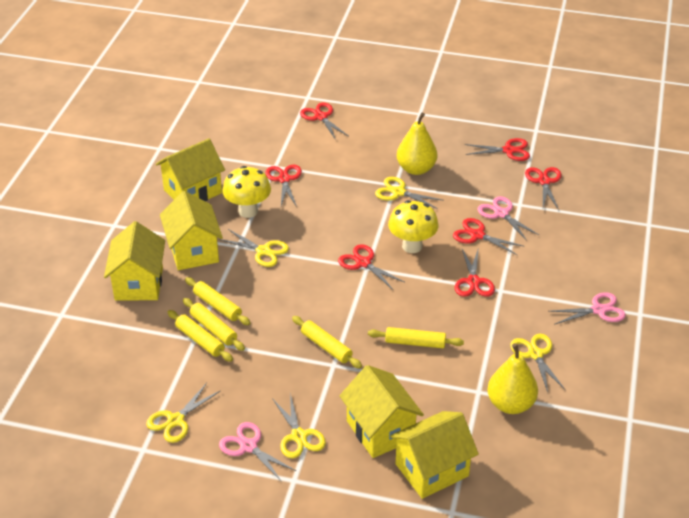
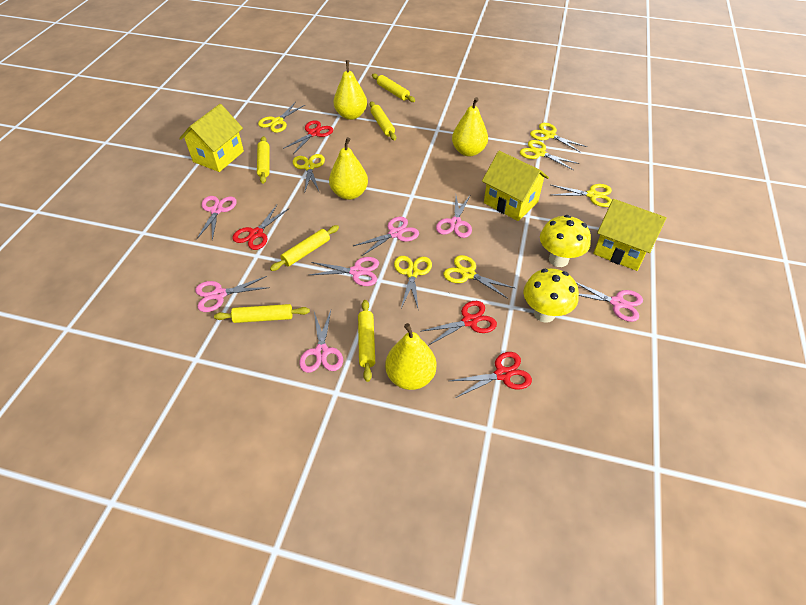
pink scissors: [219,422,296,482] [478,196,539,241] [548,292,626,325] = 3 -> [195,276,270,312] [196,196,237,240] [299,310,343,373] [310,257,379,286] [353,217,419,256] [436,194,472,238] [576,282,643,322] = 7
red scissors: [265,165,302,207] [300,103,348,140] [338,244,404,290] [453,218,525,256] [455,247,495,297] [465,138,530,161] [525,167,562,210] = 7 -> [233,205,288,250] [283,120,333,154] [420,301,497,346] [449,352,532,398] = 4
yellow house: [104,221,165,301] [156,138,225,201] [160,191,223,270] [339,365,424,458] [390,411,479,499] = 5 -> [179,104,244,172] [482,151,549,221] [593,199,667,271] = 3
yellow pear: [397,113,437,175] [487,343,538,414] = 2 -> [329,137,368,200] [334,60,367,120] [385,323,436,390] [452,97,488,156] = 4
yellow rolling pin: [168,310,233,362] [183,298,245,351] [185,277,250,325] [292,316,362,368] [368,327,464,348] = 5 -> [214,304,310,323] [257,136,270,184] [270,225,339,271] [358,300,375,382] [370,102,396,140] [372,74,415,102] = 6
yellow scissors: [146,383,221,443] [219,229,289,267] [272,393,326,458] [375,177,442,209] [510,334,565,392] = 5 -> [258,102,305,133] [293,154,325,191] [394,256,432,308] [443,255,515,299] [520,140,579,170] [530,123,587,153] [551,184,612,207] = 7

